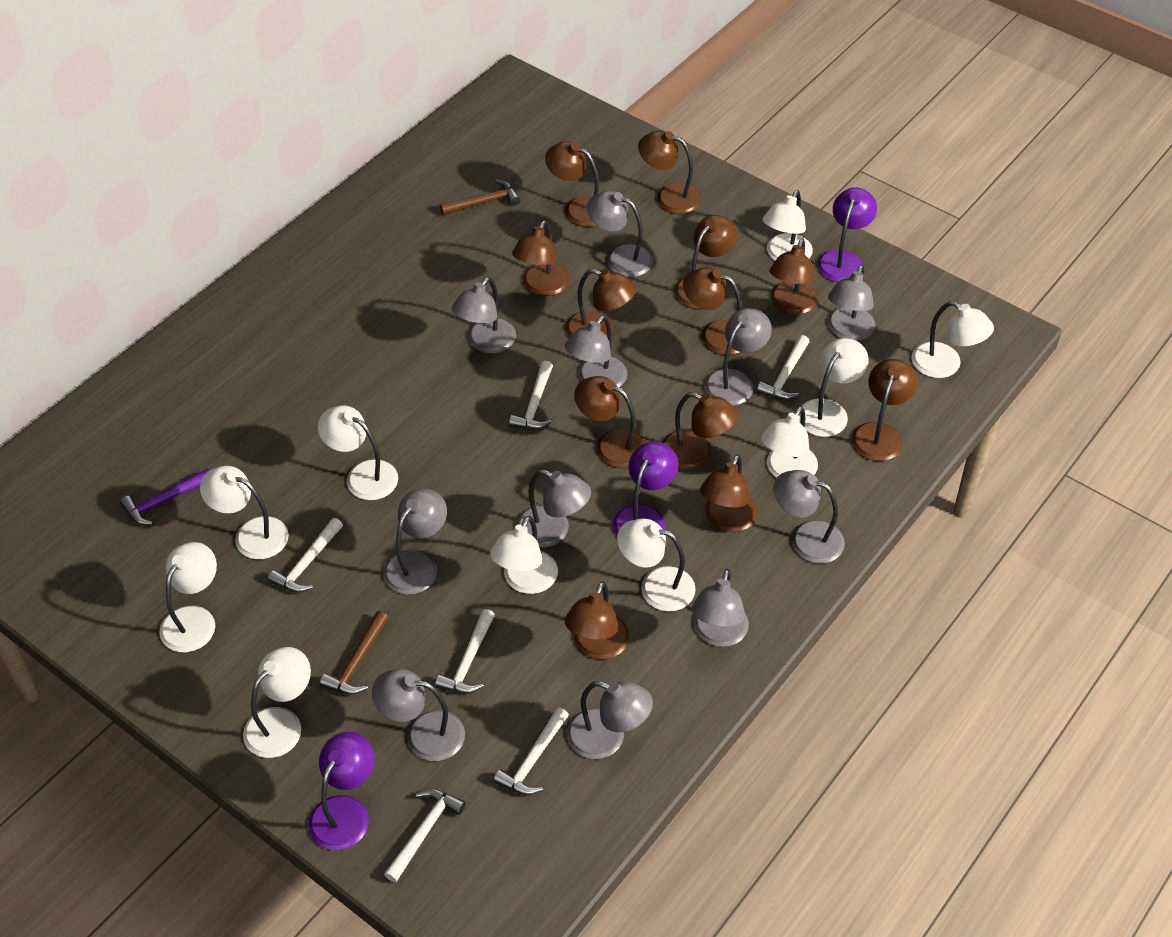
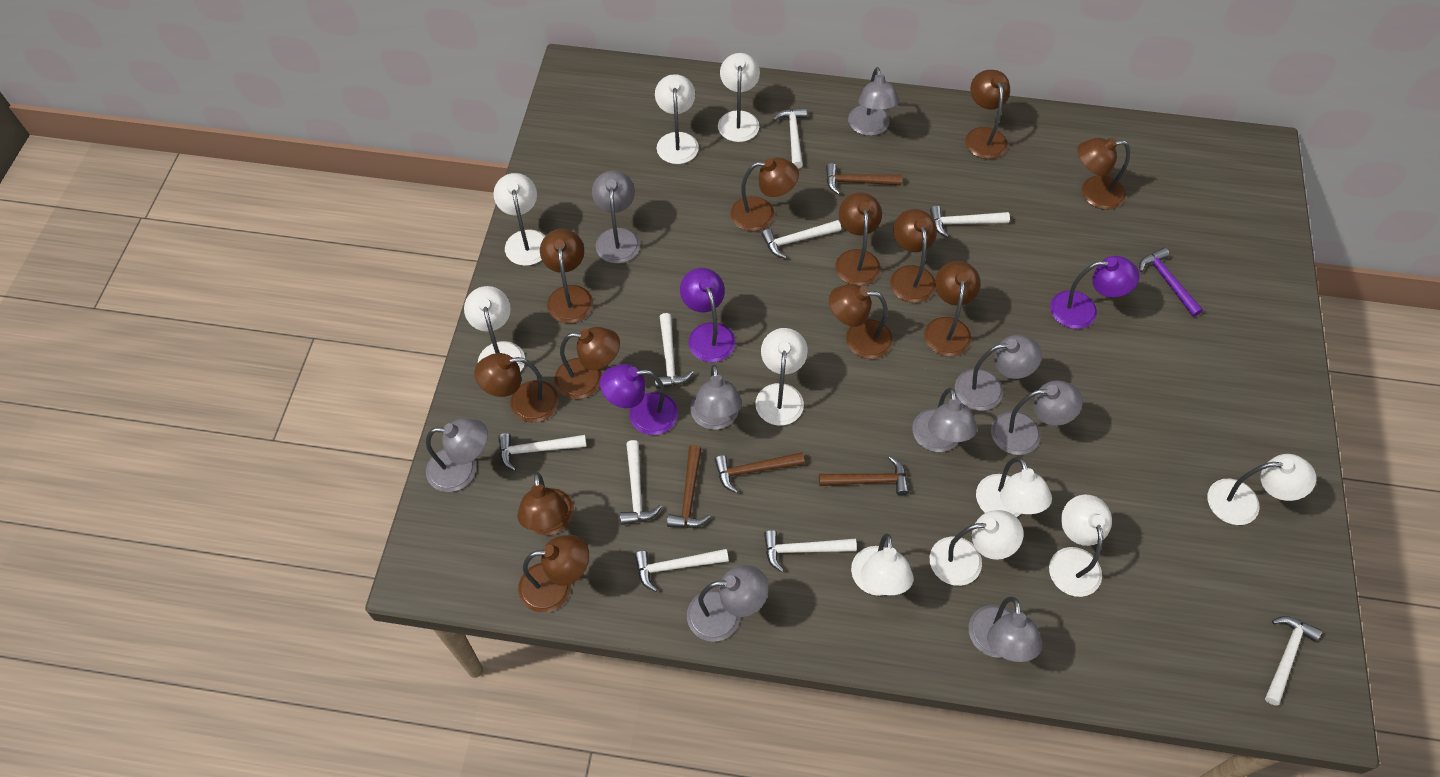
brown hammer: [320,611,389,695] [440,179,520,215] = 2 -> [667,445,710,528] [714,452,805,493] [819,456,909,496] [826,163,902,194] = 4
grey lamp: [372,669,465,761] [383,488,447,595] [452,277,516,353] [516,470,591,548] [565,315,627,387] [566,681,653,759] [587,191,653,277] [692,569,749,647] [704,308,772,406] [774,470,845,563] [827,265,875,341] = 11 -> [426,418,488,492] [592,171,640,264] [687,565,769,642] [690,365,742,430] [848,67,900,136] [912,388,977,452] [955,335,1042,411] [969,597,1042,662] [991,380,1083,455] = 9
white hammer: [268,518,343,593] [384,789,466,883] [435,609,495,694] [493,707,569,795] [509,361,553,430] [757,335,810,400] = 6 -> [498,433,587,471] [620,440,662,525] [635,549,729,592] [655,313,694,388] [762,220,841,259] [764,530,857,572] [773,108,807,169] [930,206,1010,238] [1265,616,1322,706] = 9

